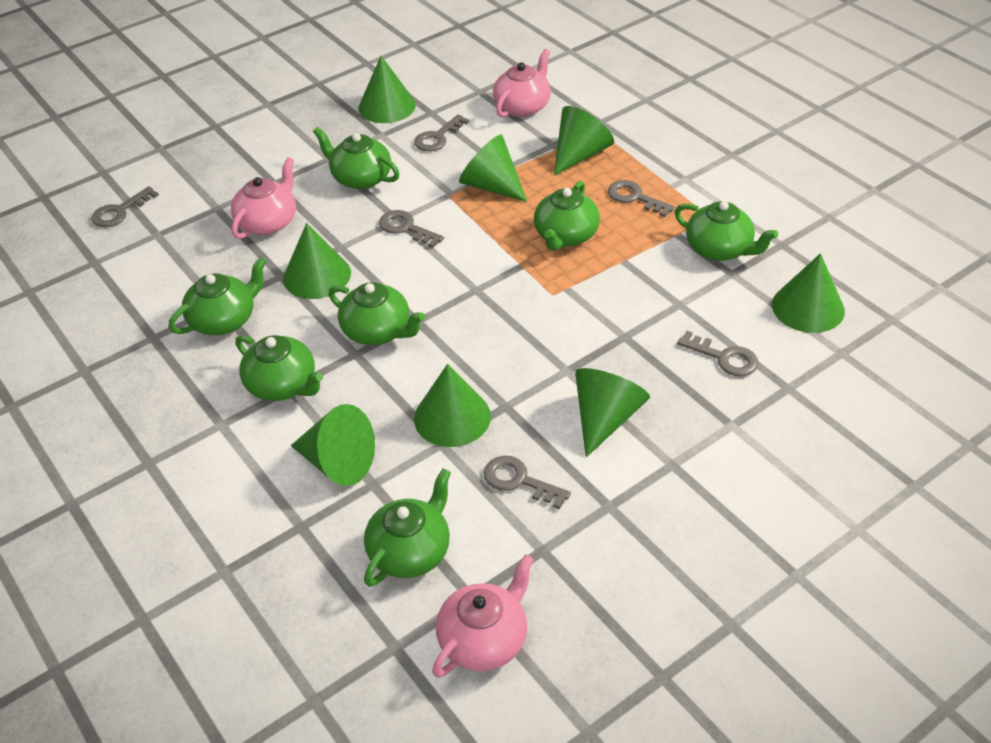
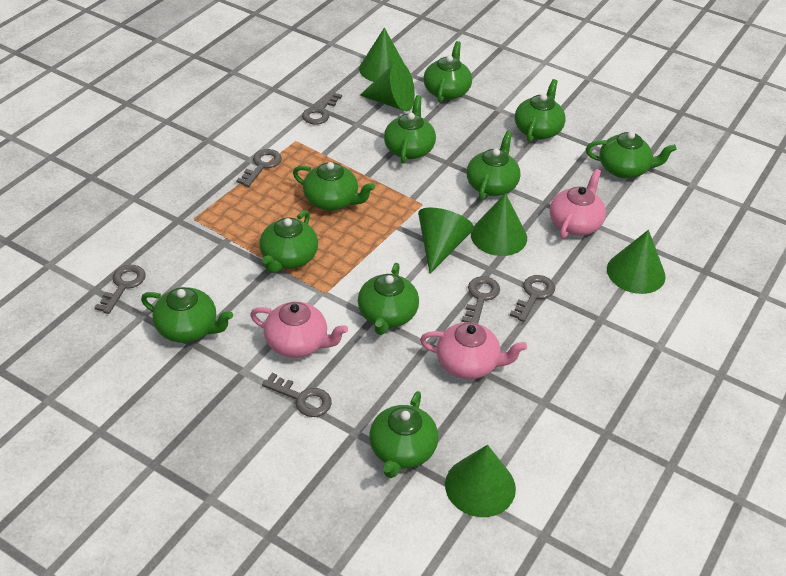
green cone: [283,223,351,299] [291,404,375,486] [358,56,416,123] [414,364,491,447] [459,135,527,202] [554,106,614,176] [575,368,650,457] [772,253,845,333] = 8 -> [359,28,404,82] [360,61,415,111] [418,207,474,273] [445,445,516,517] [471,193,527,256] [607,230,666,294] = 6
green teapot: [169,257,267,335] [235,335,323,401] [313,127,400,189] [329,282,425,345] [364,468,451,587] [534,181,600,251] [675,201,778,261] = 7 -> [141,287,233,343] [259,210,318,273] [293,162,375,211] [358,263,419,335] [369,391,438,478] [384,95,436,164] [423,41,472,103] [467,131,520,200] [515,79,566,142] [586,132,677,178] = 10

